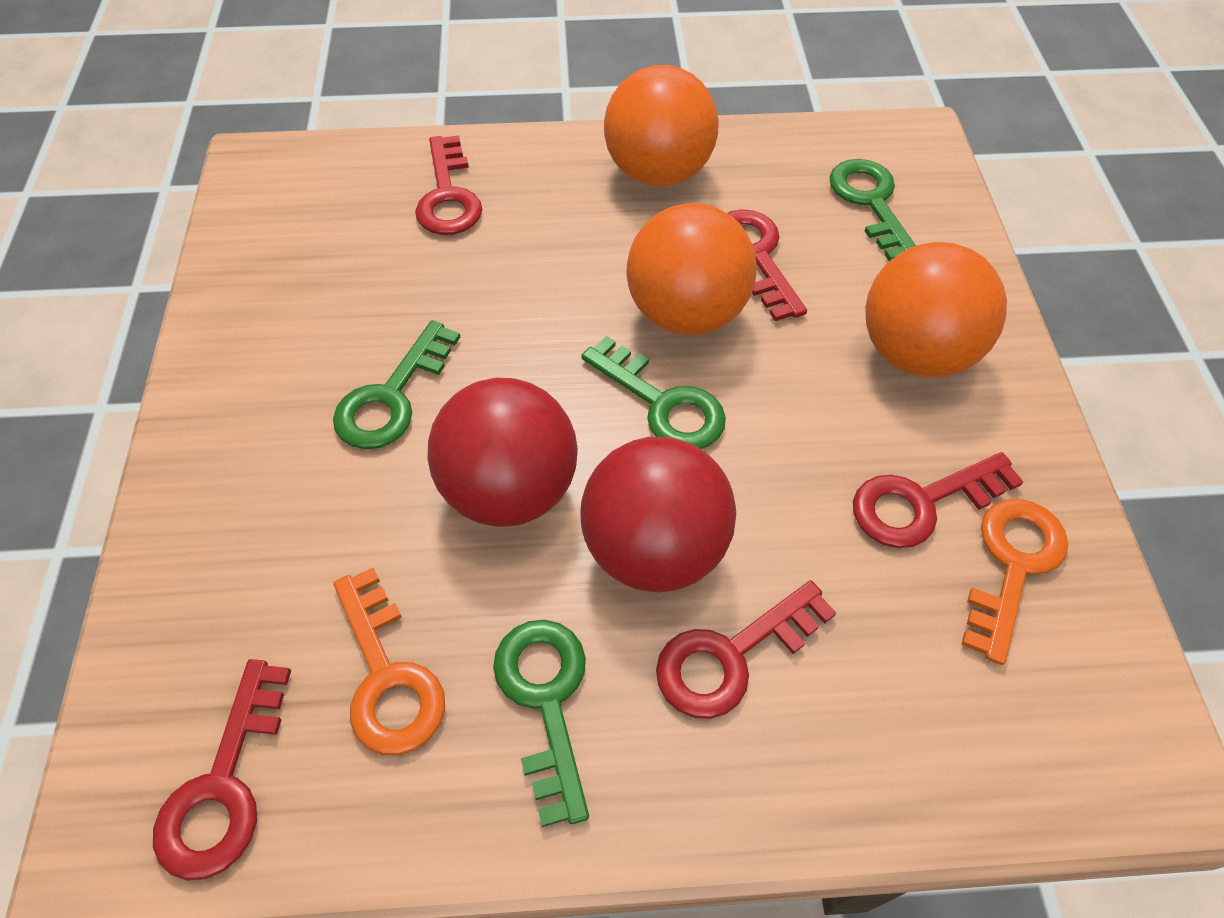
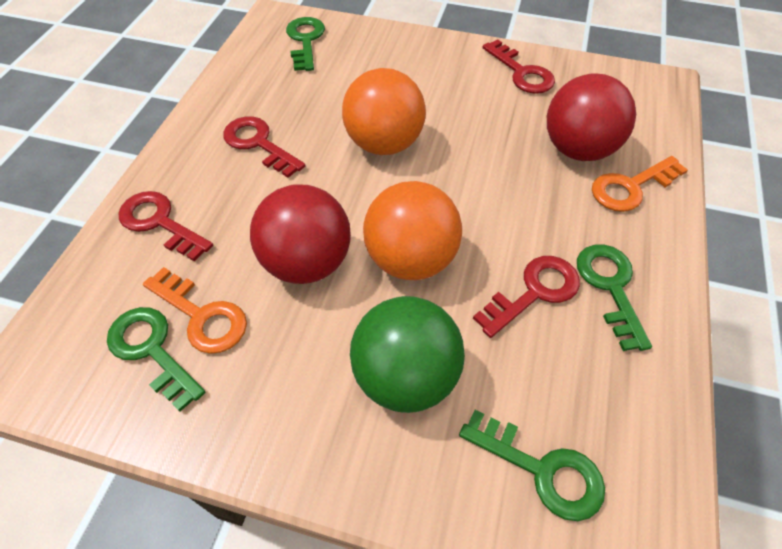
green ball: none = 0 -> [350,296,465,413] = 1
orange ball: [604,65,719,187] [627,203,756,335] [865,242,1007,377] = 3 -> [342,68,426,155] [363,181,462,280] = 2
red key: [153,659,291,881] [415,135,482,235] [656,580,836,719] [727,209,807,321] [853,452,1023,548] = 5 -> [119,191,213,261] [223,116,305,178] [473,256,580,338] [482,40,555,94] = 4

